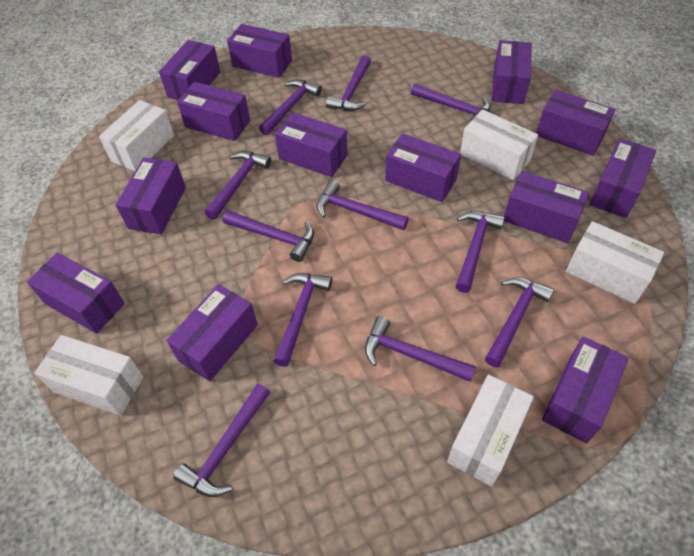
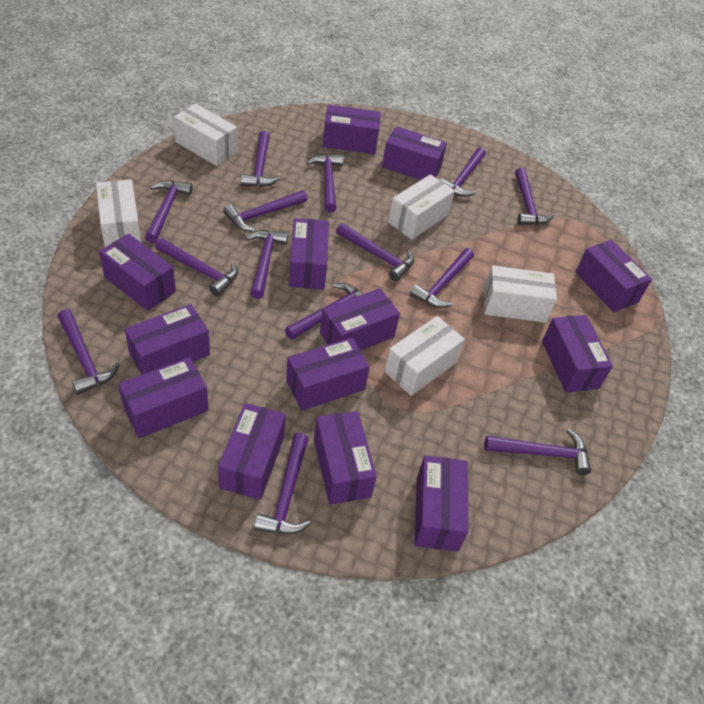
purple hammer: [173,384,270,497] [205,151,271,220] [222,210,314,262] [259,79,322,135] [273,273,332,367] [317,180,408,230] [326,55,371,111] [365,316,476,382] [411,83,491,122] [456,211,505,293] [485,277,554,368] = 11 -> [57,309,120,395] [145,180,193,243] [155,238,238,297] [223,190,307,232] [241,131,280,187] [246,230,288,299] [254,433,311,534] [285,283,362,340] [307,154,344,213] [336,223,414,281] [410,248,474,308] [440,147,486,197] [484,429,591,475] [515,168,554,225] = 14

